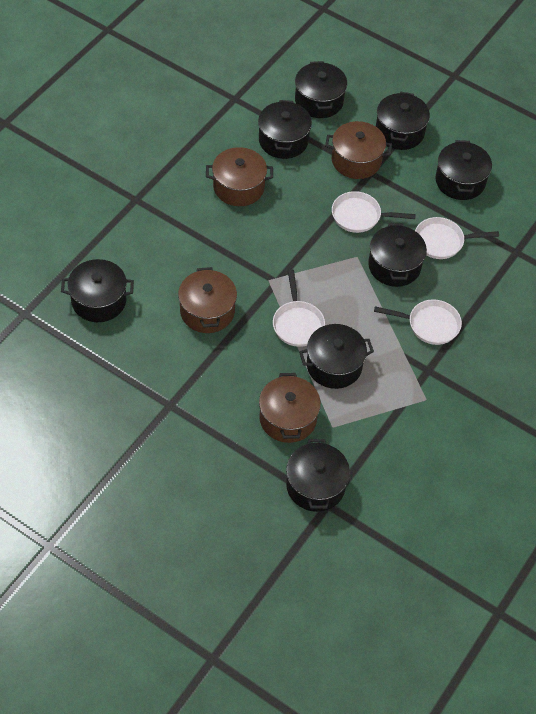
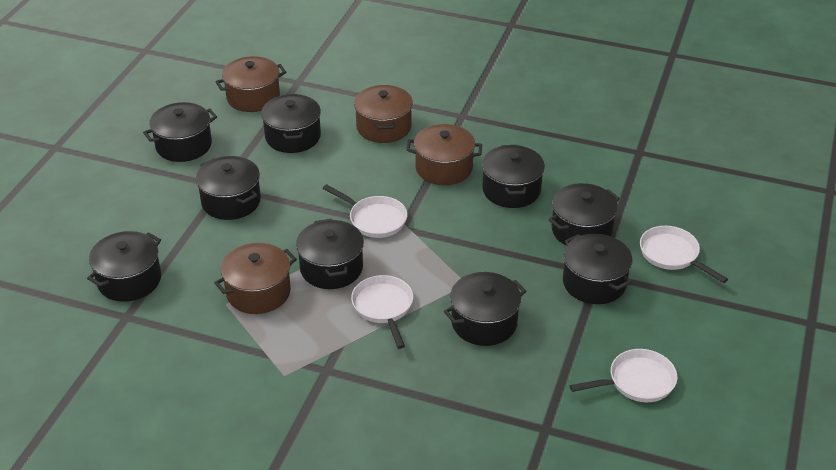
black pot: [61,259,134,322] [258,100,312,159] [286,439,350,512] [295,61,347,118] [299,324,374,389] [368,223,427,287] [376,92,430,150] [435,140,492,200] = 8 -> [87,231,161,302] [143,102,217,162] [196,156,261,220] [261,94,321,153] [296,219,364,289] [444,272,526,346] [482,145,545,208] [548,183,620,245] [563,234,632,304] = 9

